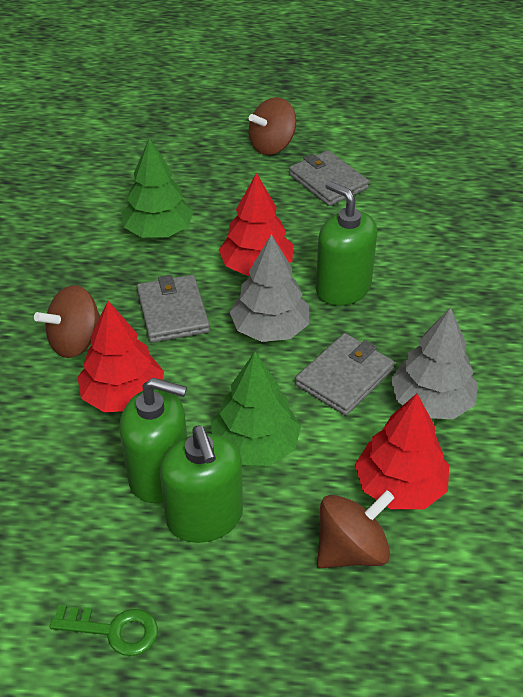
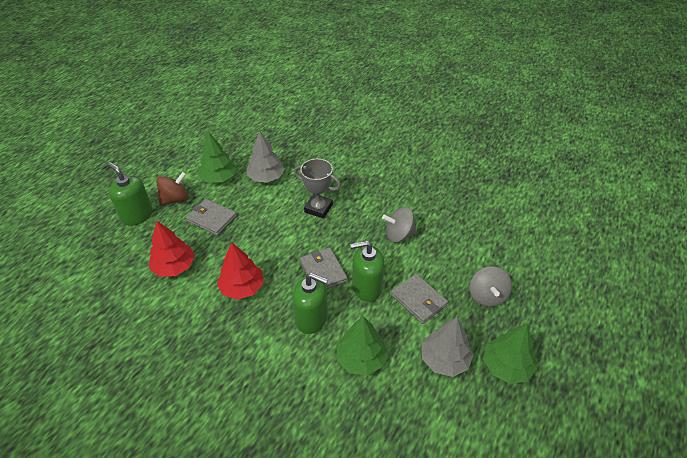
brown spinning top: [34,285,100,358] [249,97,296,155] [317,490,395,568] = 3 -> [156,172,188,206] = 1
green key: [50,605,158,656] = 1 -> none = 0
green tree: [121,138,193,238] [211,352,301,466] = 2 -> [198,132,237,183] [336,316,388,376] [483,324,537,384] = 3
grey spinning top: none = 0 -> [382,207,417,243] [470,266,512,307] = 2
grey trophy: none = 0 -> [294,159,341,218] = 1
red tree: [77,301,164,412] [219,173,293,276] [355,393,449,509] = 3 -> [149,221,195,277] [217,242,264,300] = 2

